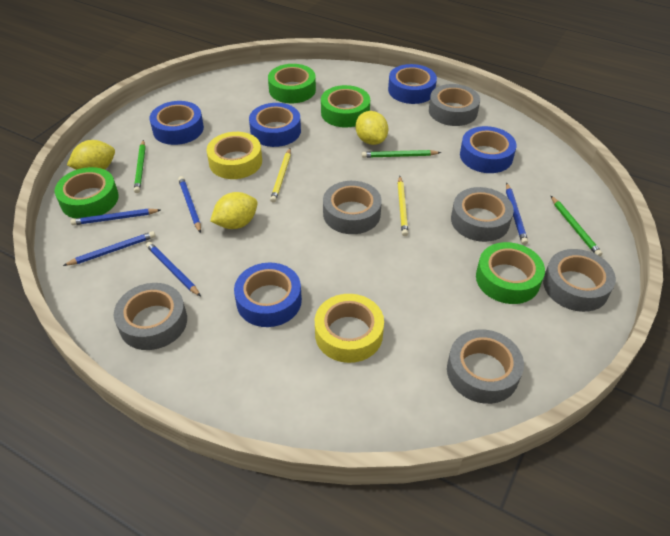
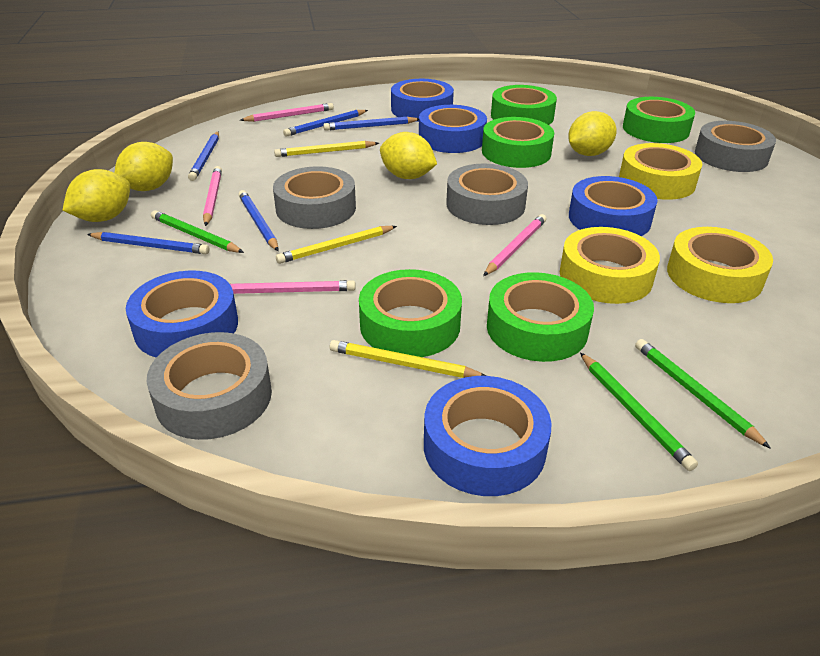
green tape: [54,167,119,219] [268,64,316,103] [321,85,370,128] [476,242,545,304] = 4 -> [359,269,462,357] [482,117,554,168] [487,272,594,362] [491,85,557,125] [623,97,695,143] = 5
grey tape: [114,283,187,350] [323,181,382,234] [429,84,480,126] [447,329,524,404] [451,187,514,242] [543,249,616,312] = 6 -> [147,332,272,440] [273,166,356,229] [446,164,528,225] [695,121,776,172] = 4
pink pencil: none = 0 -> [203,166,222,226] [230,280,356,294] [240,103,334,122] [483,214,546,276] = 4
yellow lemon: [67,140,115,170] [210,192,258,229] [356,111,388,145] = 3 -> [63,169,130,222] [114,142,173,191] [380,132,437,179] [568,111,617,156] = 4
yellow pencil: [270,148,291,203] [397,176,408,236] = 2 -> [274,141,379,157] [276,226,397,264] [330,340,486,378] = 3
yellow tape: [207,132,262,179] [315,294,384,363] = 2 -> [560,227,660,304] [619,143,702,200] [667,227,773,303] = 3

